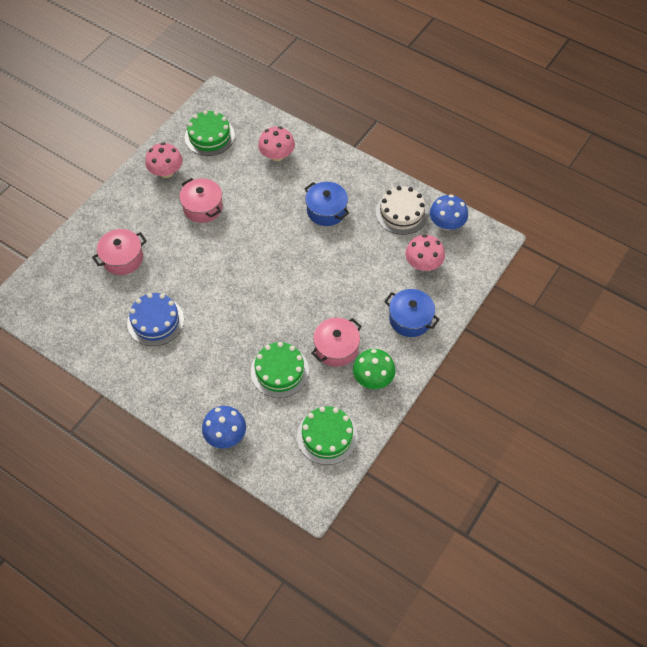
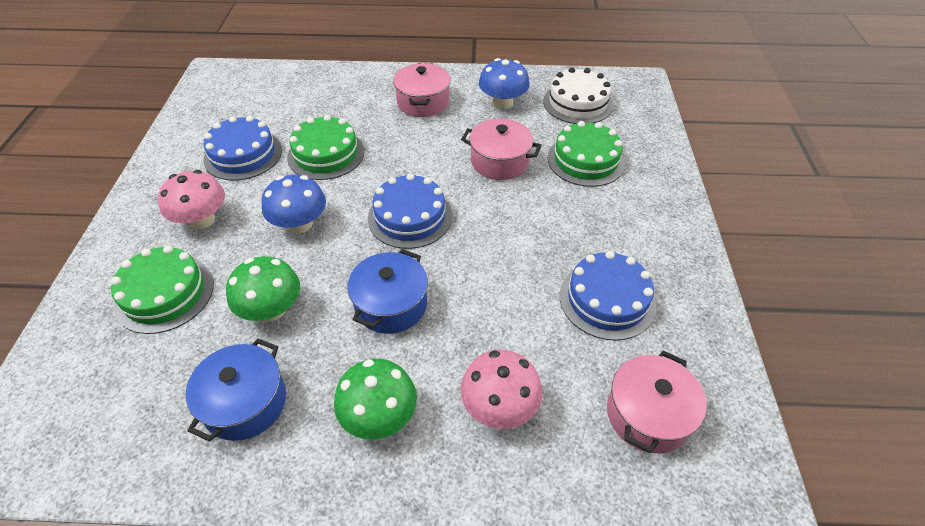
blue cake: [127,293,184,346] = 1 -> [203,116,282,181] [368,173,452,249] [560,251,656,341] = 3
green mushroom: [353,349,396,389] = 1 -> [226,256,300,321] [334,359,417,440] = 2
pink mushroom: [145,142,183,178] [258,126,295,161] [405,234,445,271] = 3 -> [158,170,225,229] [461,350,542,429] = 2

